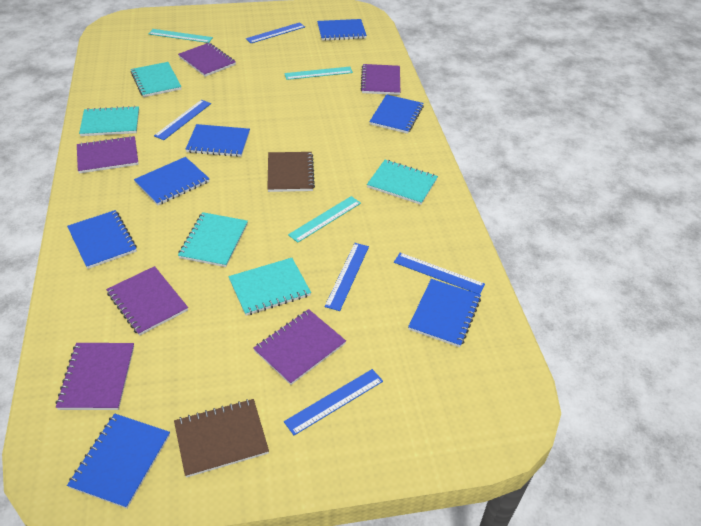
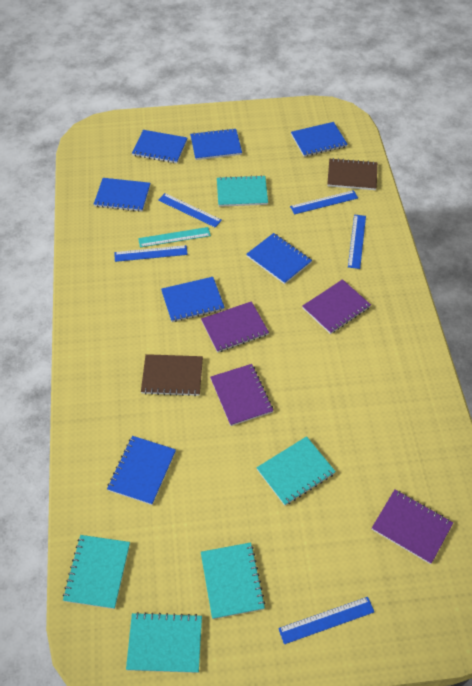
purple notebook: [56,343,134,410] [77,136,139,174] [106,266,188,336] [178,43,236,77] [253,309,346,385] [361,64,400,95] = 6 -> [201,301,269,352] [210,364,273,426] [302,279,371,334] [372,490,453,564] = 4
turquoise ruler: [149,29,213,43] [284,67,353,80] [288,196,361,243] = 3 -> [138,227,211,247] = 1

